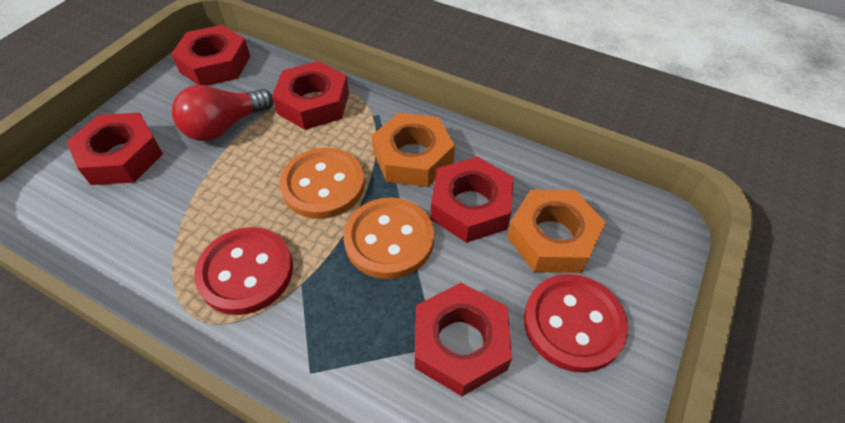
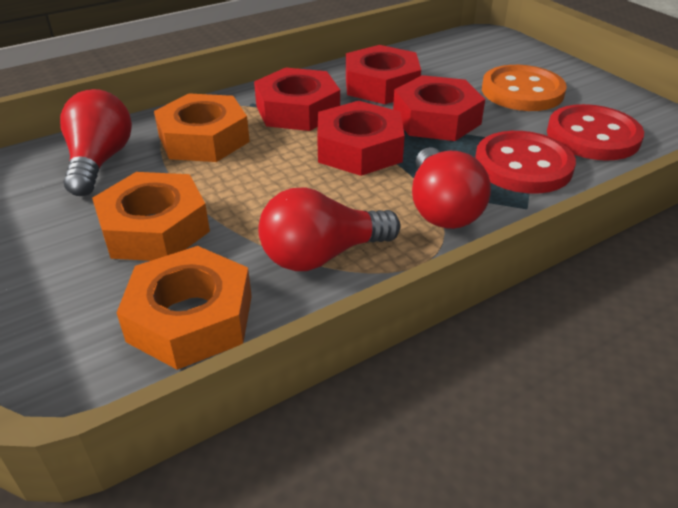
orange button: [279,148,365,219] [344,198,434,279] = 2 -> [482,65,567,111] = 1
orange nut: [372,113,455,187] [507,190,606,273] = 2 -> [92,172,210,261] [117,246,252,370] [154,93,250,162] = 3
red light bulb: [172,85,273,141] = 1 -> [60,89,132,196] [258,187,400,271] [412,147,491,229] = 3
red nut: [67,113,163,185] [171,25,250,86] [272,61,349,130] [415,283,512,396] [431,157,514,243] = 5 -> [254,68,340,131] [317,101,405,176] [346,45,421,104] [393,75,485,141] = 4

